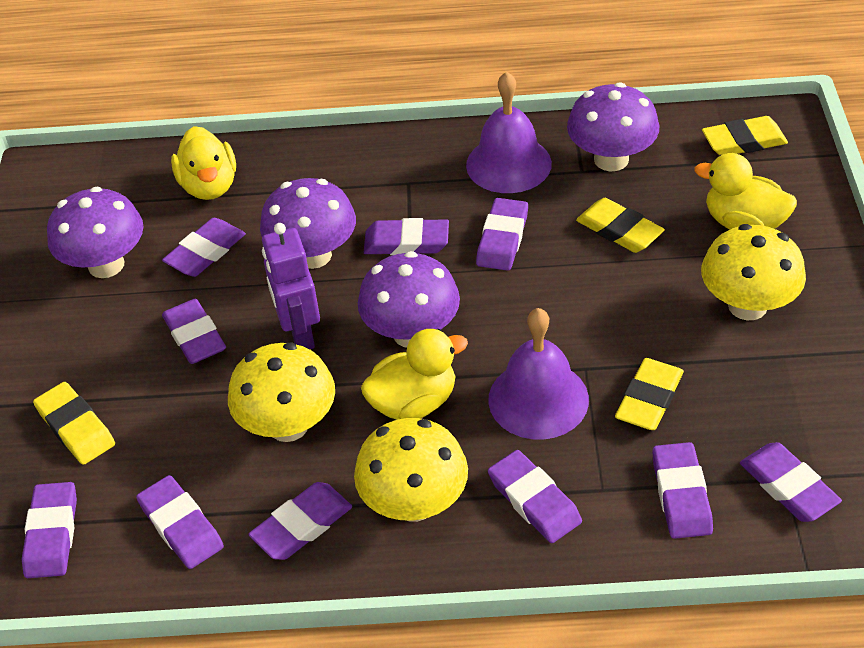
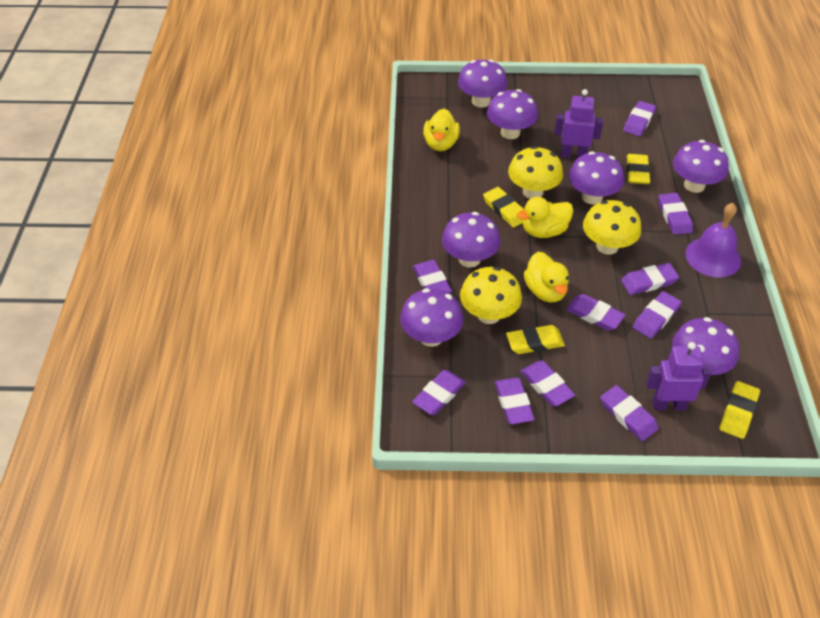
purple bell: [466,72,552,193] [488,308,589,440] = 2 -> [685,203,741,278] = 1
purple mushroom: [47,187,144,278] [260,178,356,269] [358,251,460,347] [567,83,659,172] = 4 -> [400,288,463,347] [442,212,500,268] [458,60,507,108] [487,89,538,139] [569,151,624,204] [672,317,739,375] [673,140,729,193] = 7
purple robot: [262,223,320,349] = 1 -> [554,89,603,159] [646,342,712,410] = 2

